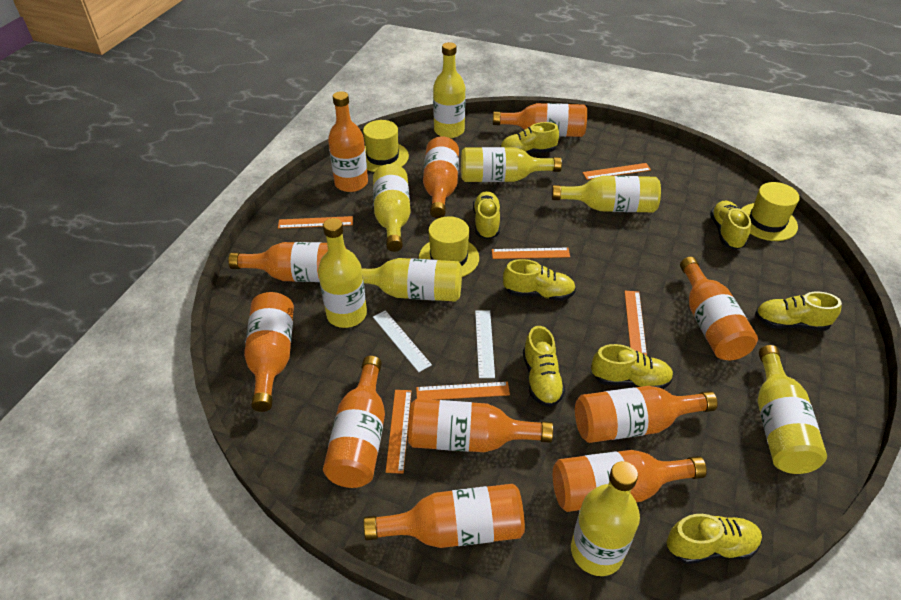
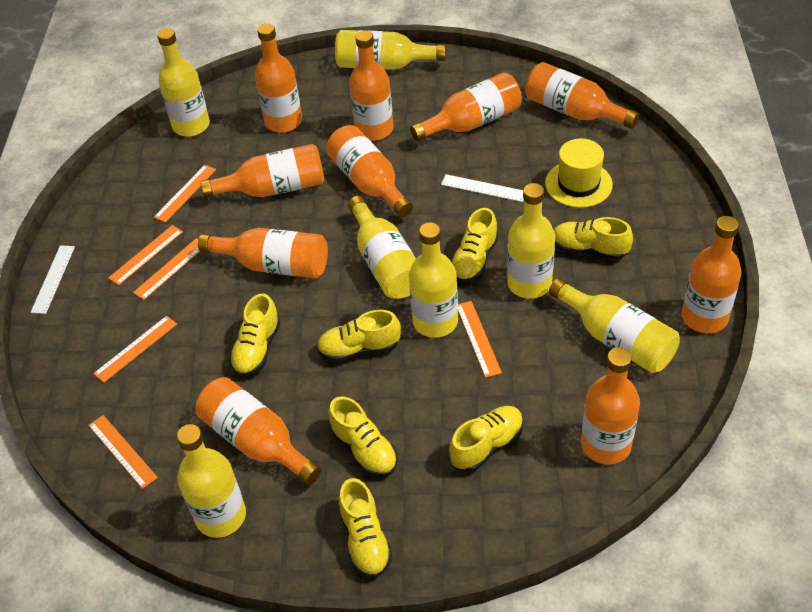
orange bottle: [228,242,346,282] [244,292,294,412] [323,356,385,488] [328,91,368,192] [363,484,525,548] [408,399,553,452] [423,137,459,218] [493,103,587,137] [553,450,707,512] [575,386,718,443] [680,257,758,360] = 11 -> [195,377,321,485] [198,228,328,278] [200,144,325,198] [255,24,302,133] [326,125,413,217] [349,30,393,141] [410,72,522,141] [525,62,639,129] [581,347,640,465] [682,216,742,333] = 10
yellow bottle: [318,218,367,328] [362,258,462,302] [373,164,411,252] [433,42,466,138] [461,147,562,182] [552,176,661,212] [571,461,640,576] [758,345,827,474] = 8 -> [157,28,210,137] [177,424,246,538] [335,30,446,70] [348,196,416,299] [409,222,458,338] [507,183,555,299] [549,278,680,373] = 7
yellow hat: [363,120,409,172] [419,216,479,277] [741,182,800,241] = 3 -> [545,139,613,208] = 1
yellow shoe: [473,191,500,239] [500,122,559,154] [503,259,576,301] [523,326,565,407] [591,344,673,389] [667,514,762,564] [710,200,751,250] [755,292,842,331] = 8 -> [229,294,281,377] [316,310,401,362] [328,396,398,477] [339,478,393,578] [449,406,523,472] [451,208,498,283] [554,217,633,260] = 7

